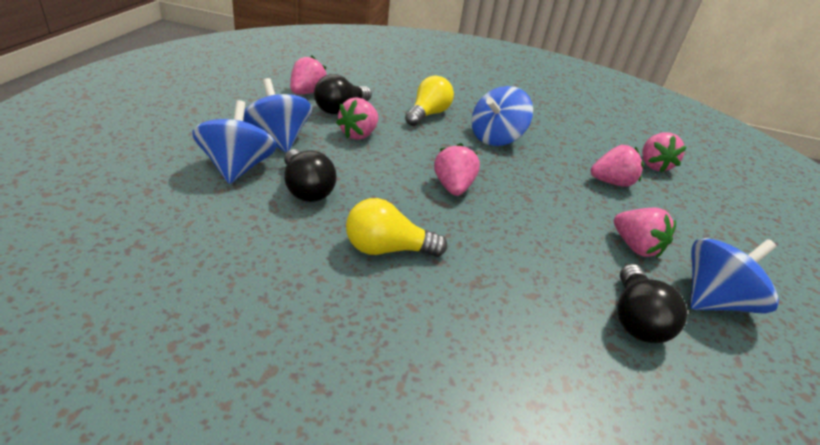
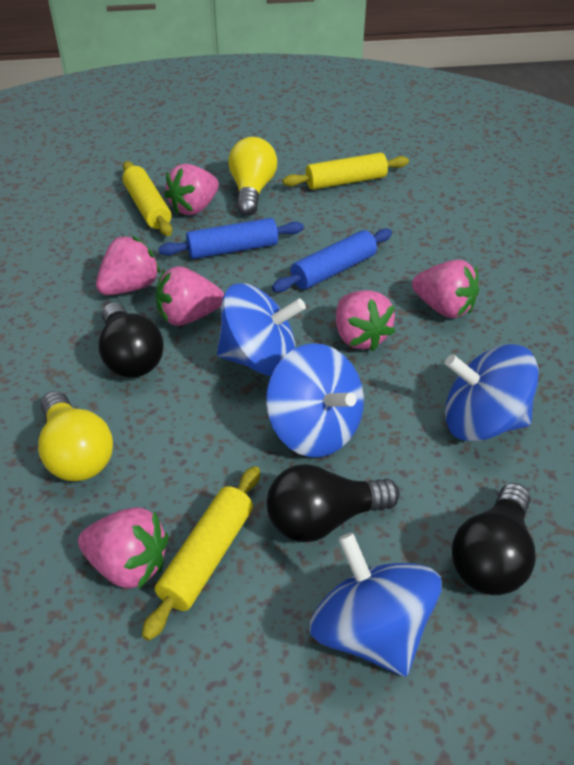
blue rolling pin: none = 0 -> [159,218,304,259] [272,228,392,292] = 2
yellow rolling pin: none = 0 -> [122,161,172,236] [142,466,260,641] [283,153,409,190] = 3

